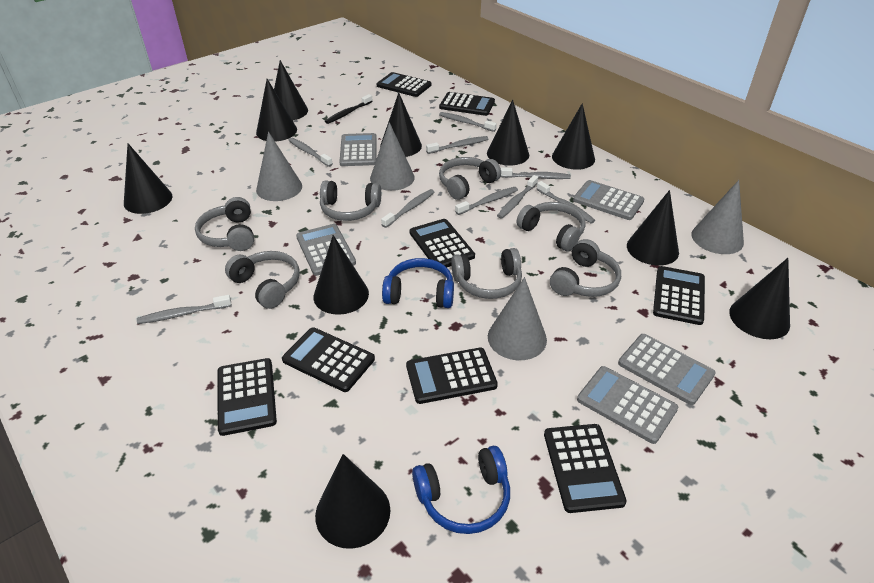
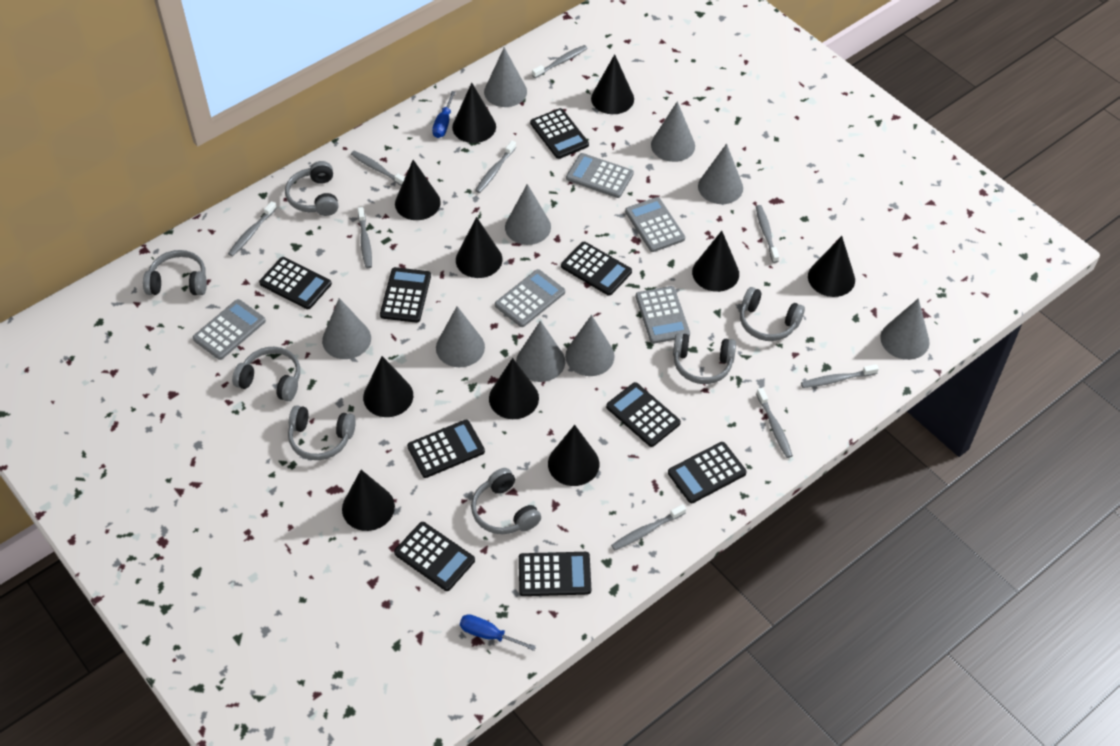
black calculator: [218,358,277,436] [282,327,375,392] [376,72,431,97] [406,348,498,404] [410,219,475,268] [439,92,495,116] [544,424,627,513] [653,266,705,325] = 8 -> [259,257,332,309] [380,267,431,323] [394,522,475,591] [407,420,485,478] [519,552,591,596] [530,108,589,159] [561,242,632,296] [606,382,681,447] [668,442,747,503] = 9
black toothbrush: [325,94,373,124] = 1 -> none = 0
blue headphones: [382,258,454,308] [412,446,510,534] = 2 -> none = 0
blue screwdriver: none = 0 -> [432,91,455,138] [460,614,536,651] = 2
grey cone: [256,132,302,201] [370,122,415,191] [488,277,547,360] [691,180,744,254] = 4 -> [322,298,371,359] [436,306,485,367] [484,47,527,107] [505,184,551,245] [516,320,565,382] [565,315,615,376] [651,101,695,162] [698,143,743,204] [880,298,930,360] = 9

